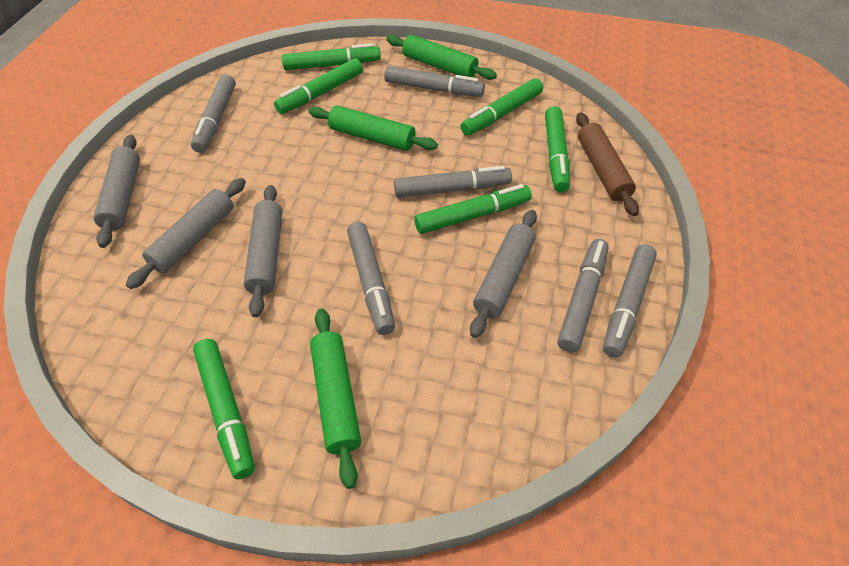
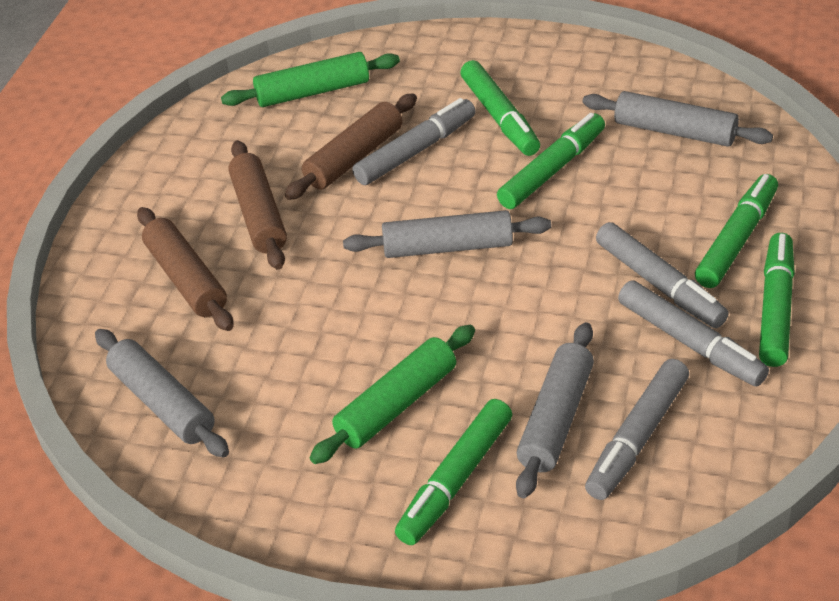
brown rolling pin: [576,113,639,216] = 1 -> [137,207,233,331] [228,140,287,270] [284,93,417,200] = 3
green marker: [193,339,255,479] [274,58,363,114] [282,43,381,70] [414,184,532,234] [461,78,543,135] [545,106,570,192] = 6 -> [395,399,512,545] [460,60,540,156] [497,113,605,209] [695,174,778,288] [759,233,795,367] = 5
green rolling pin: [308,105,438,151] [310,308,361,489] [386,35,497,80] = 3 -> [221,52,400,107] [310,325,475,464] = 2
grey marker: [191,74,236,153] [347,222,395,335] [384,65,485,97] [394,166,512,198] [557,239,609,352] [603,244,657,357] = 6 -> [352,98,476,185] [585,359,689,500] [596,222,729,328] [618,280,769,386] = 4

